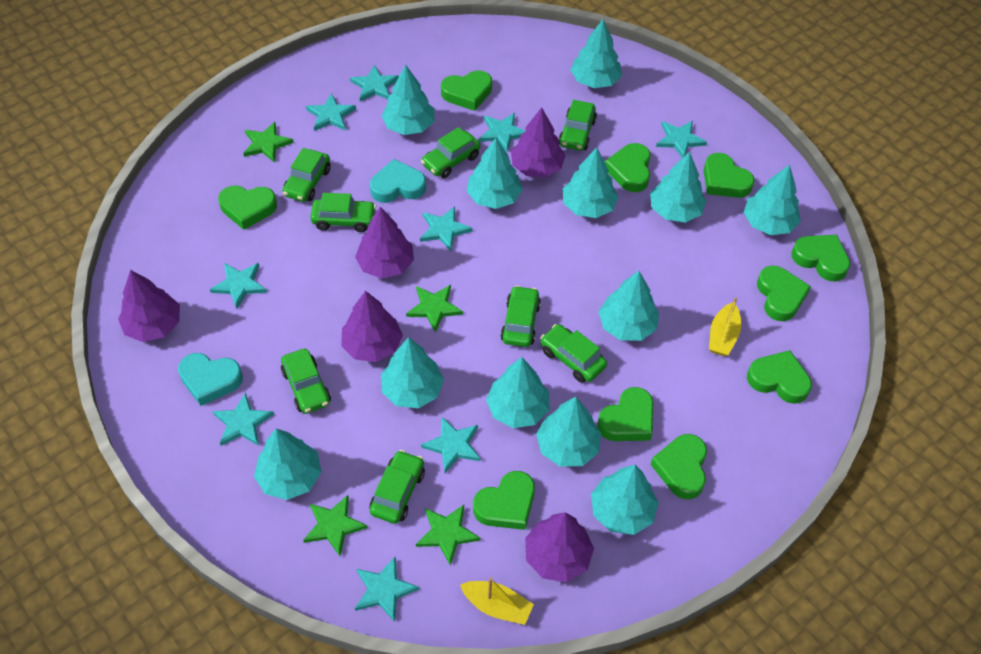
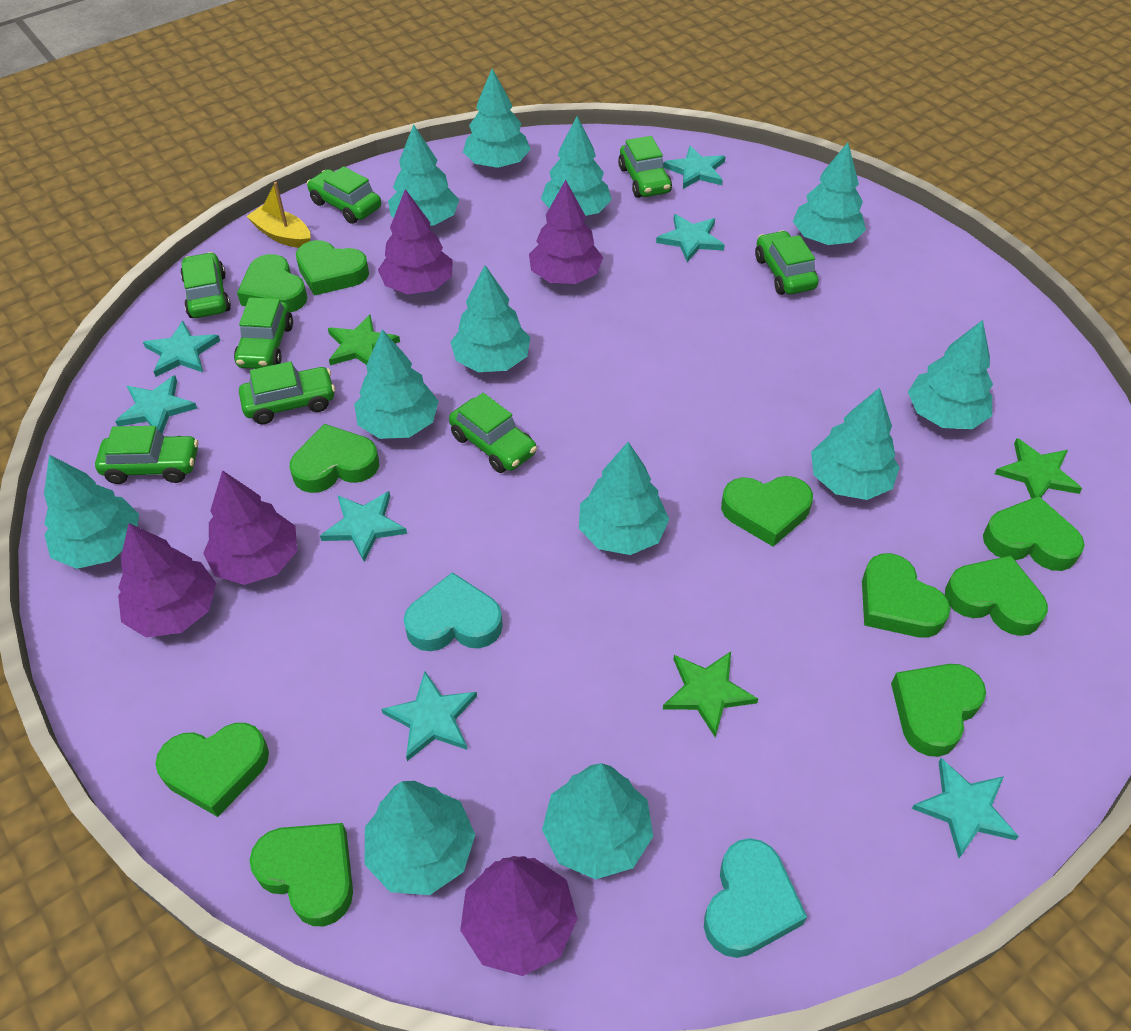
green star: [243,122,294,162] [303,495,368,556] [406,285,463,333] [416,505,480,565] = 4 -> [328,314,400,365] [663,652,758,737] [995,438,1082,499] = 3
turquoise star: [210,263,267,309] [213,393,274,446] [306,93,356,131] [350,65,399,101] [355,557,419,622] [420,207,473,251] [421,417,481,473] [479,113,526,152] [656,121,707,158] = 9 -> [115,375,197,433] [143,321,220,377] [320,491,407,562] [381,671,477,761] [656,214,725,262] [663,146,726,189] [912,758,1019,858] = 7
yellow boat: [460,577,534,625] [709,297,741,356] = 2 -> [246,182,311,248] = 1

